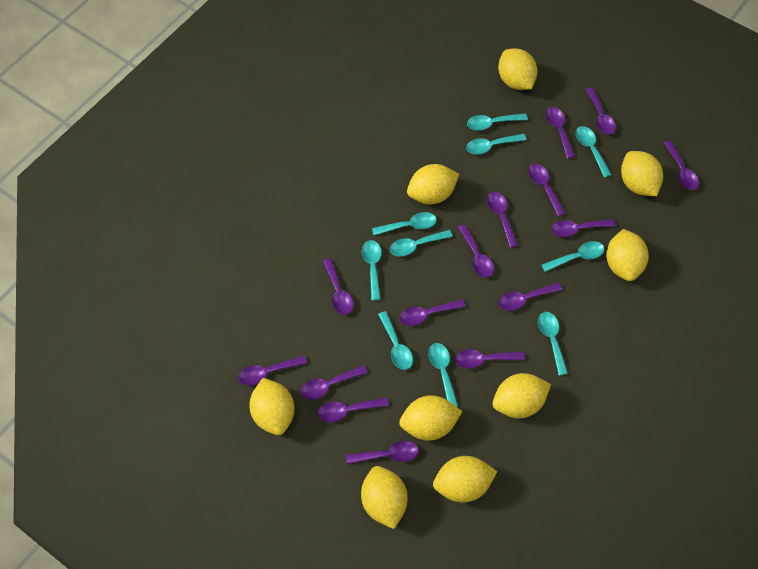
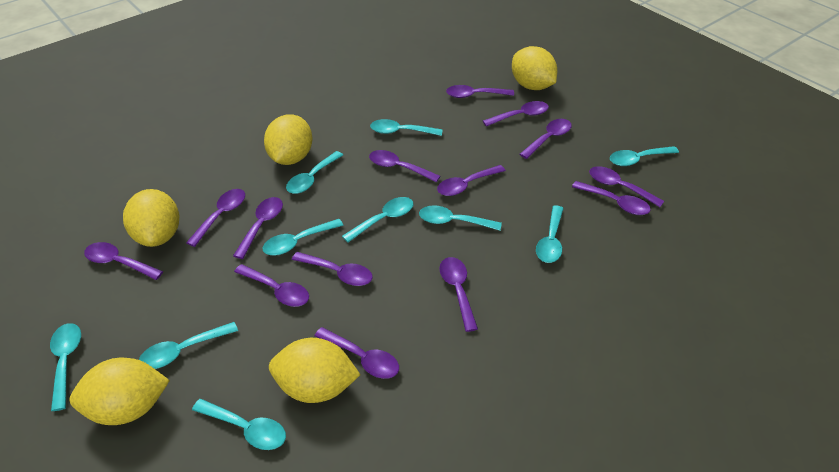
purple spoon: [238,356,307,385] [301,365,368,400] [318,397,389,422] [323,259,353,315] [346,441,419,464] [399,299,465,326] [455,349,525,369] [458,224,494,278] [487,192,518,248] [499,283,562,311] [528,163,566,217] [546,107,575,159] [551,219,615,237] [586,88,616,135] [664,141,699,190] = 15 -> [84,242,163,280] [186,189,245,247] [233,197,283,259] [234,264,309,307] [292,252,373,286] [315,327,399,379] [369,150,440,182] [437,165,506,196] [439,257,478,332] [446,85,514,98] [483,101,549,127] [520,119,572,159] [572,181,651,215] [589,166,664,207] = 14
yellow lemon: [249,378,294,435] [361,466,408,529] [399,395,463,441] [407,164,459,204] [433,456,497,502] [492,373,551,418] [498,48,537,90] [606,229,649,281] [621,151,663,196] = 9 -> [70,358,170,425] [123,189,180,247] [264,114,313,165] [269,338,360,403] [512,46,557,90] = 5

